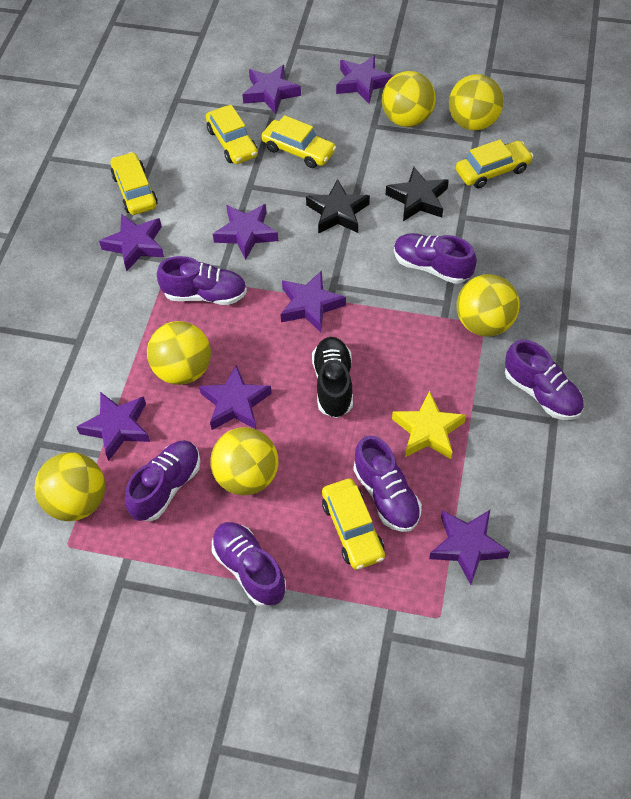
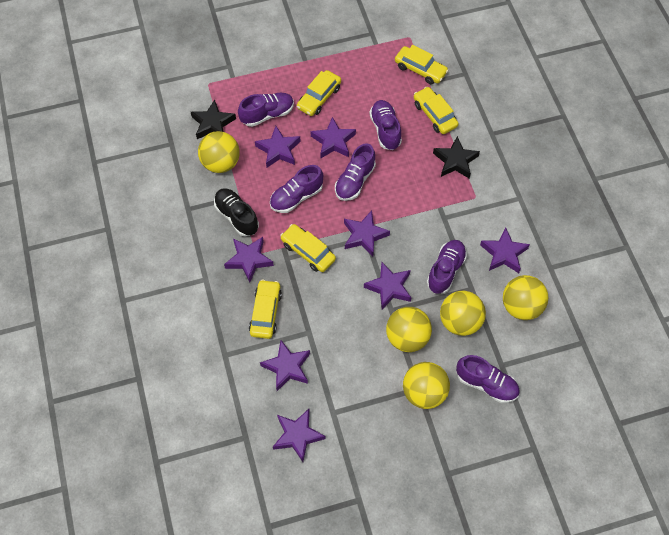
yellow ball: [34,452,105,521] [147,321,211,385] [210,427,278,495] [382,71,436,127] [449,74,504,131] [456,274,520,337] = 6 -> [198,131,240,173] [386,307,432,352] [403,362,450,409] [440,291,486,336] [503,275,548,320] = 5
yellow star: [392,391,466,459] = 1 -> none = 0

